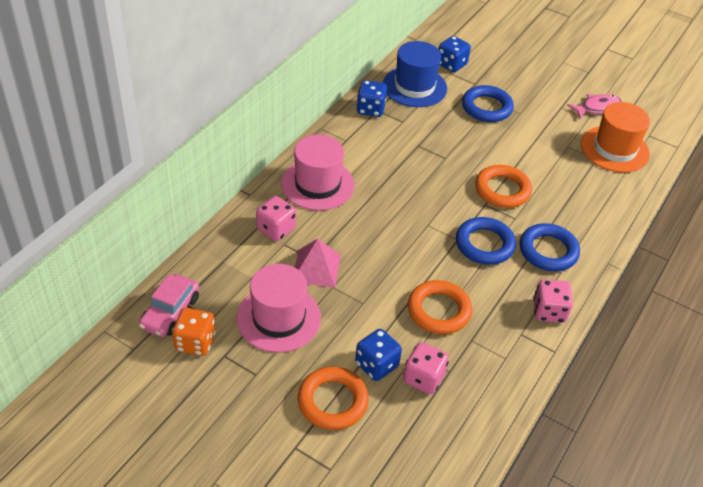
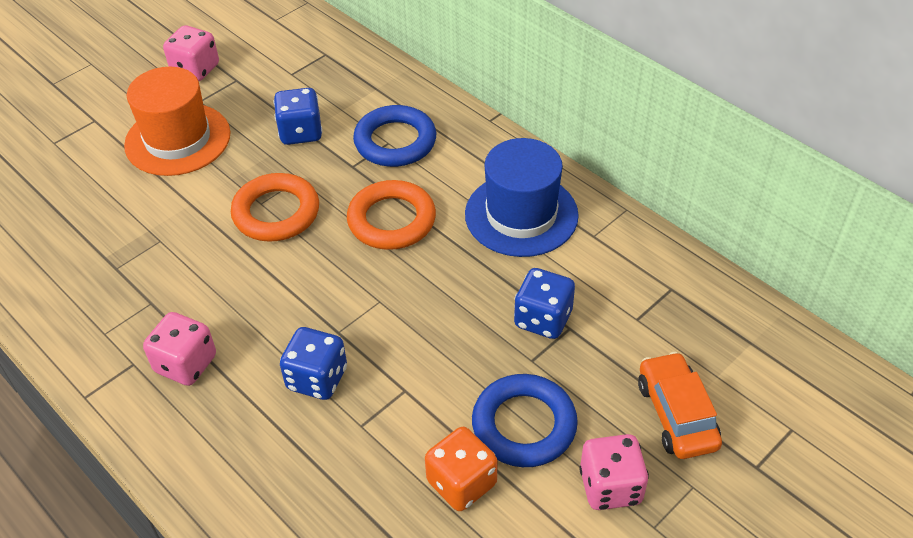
blue ring: [456,217,516,265] [462,85,514,122] [520,223,580,271] = 3 -> [353,105,436,167] [472,374,578,467] = 2
orange car: none = 0 -> [638,352,722,459] = 1
orange ring: [298,367,369,430] [408,280,472,334] [475,165,532,208] = 3 -> [231,173,319,242] [347,180,436,250] = 2
pink car: [139,274,199,337] = 1 -> none = 0
pink fish: [567,94,622,119] = 1 -> none = 0
pink hat: [236,264,321,352] [281,135,355,211] = 2 -> none = 0
pink pyramid: [295,239,341,288] = 1 -> none = 0

